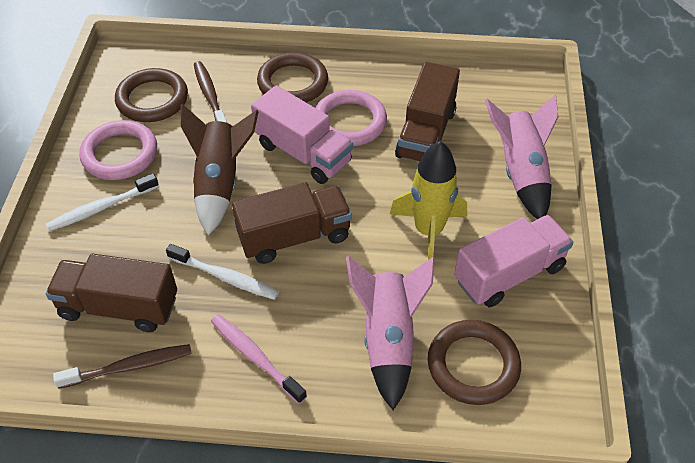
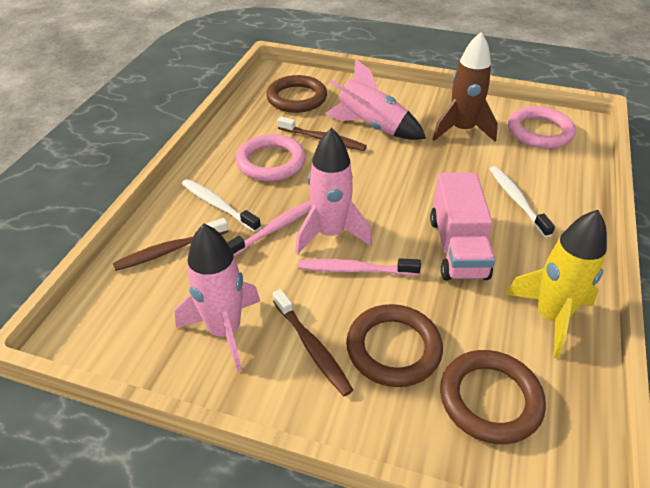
brown toothbrush: [53,344,192,389] [194,61,227,123] = 2 -> [113,218,229,271] [273,289,353,396] [277,117,367,151] = 3
brown truck: [46,254,177,332] [232,182,352,264] [395,62,460,162] = 3 -> none = 0
pink rocket: [346,256,435,410] [485,94,558,219] = 2 -> [175,224,260,372] [295,128,372,255] [325,59,426,140] = 3
pink toothbrush: [211,314,307,404] = 1 -> [227,200,312,256] [298,258,421,276] = 2
pink truck: [251,85,353,184] [454,215,574,307] = 2 -> [430,173,495,280] = 1

